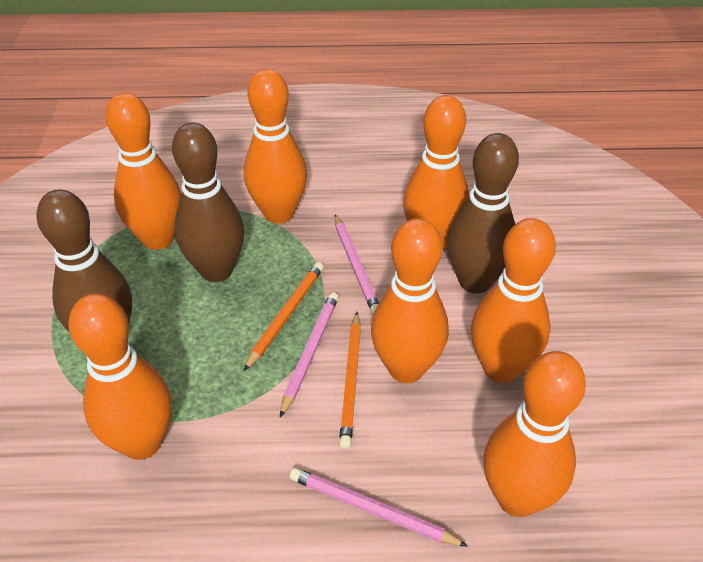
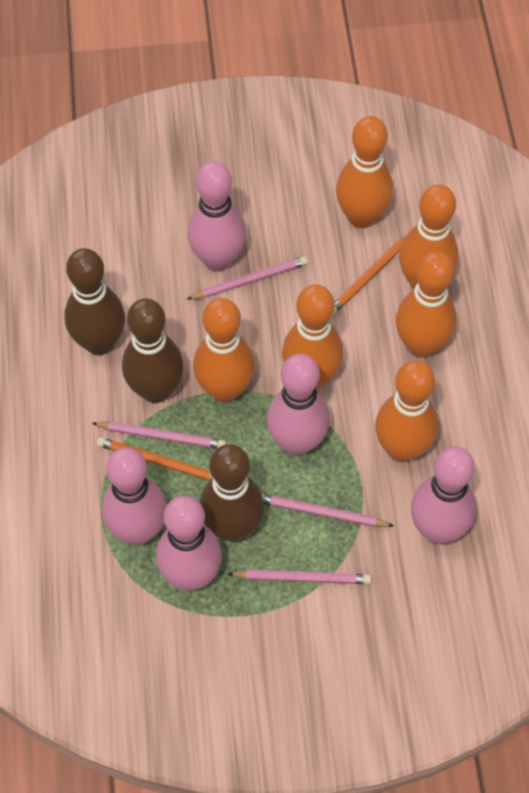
orange bowling pin: [69,293,172,460] [106,93,181,250] [244,69,307,224] [371,219,448,383] [403,95,469,250] [471,218,556,383] [483,351,586,517] = 7 -> [193,298,255,403] [282,284,343,389] [336,116,393,228] [375,360,438,462] [396,251,456,358] [399,184,458,289] = 6
pink bowling pin: none = 0 -> [102,447,167,545] [156,495,222,590] [187,161,246,272] [267,354,330,456] [411,446,476,544] = 5
pink pencil: [280,292,339,418] [289,468,468,546] [335,215,379,315] = 3 -> [92,421,226,449] [187,256,308,300] [227,569,371,584] [262,494,394,527] = 4

